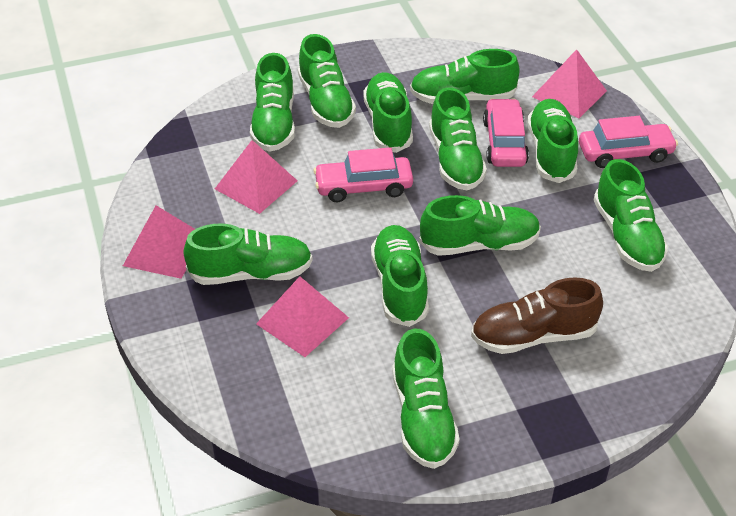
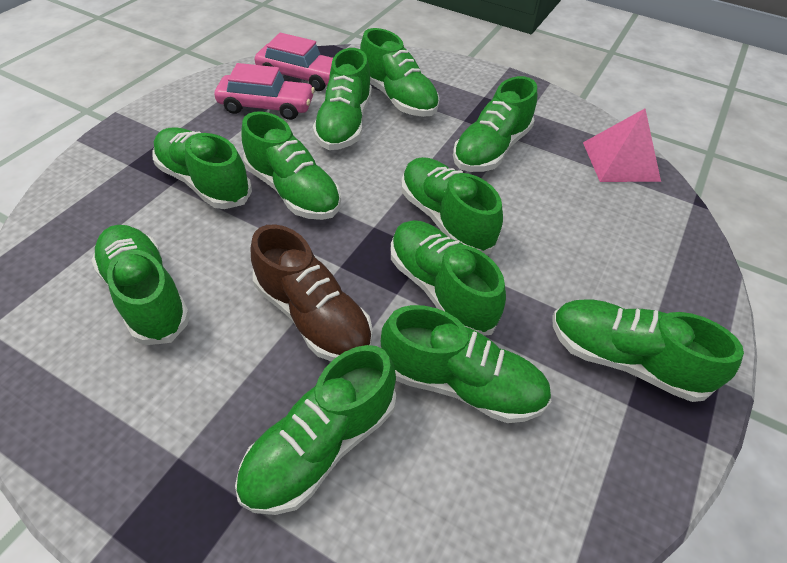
pink car: [313,147,413,202] [483,98,529,167] [579,116,678,168] = 3 -> [215,63,315,120] [255,33,333,91] = 2
pink pyramid: [123,206,195,279] [215,140,298,214] [256,276,349,357] [532,49,607,118] = 4 -> [583,109,661,182] = 1

